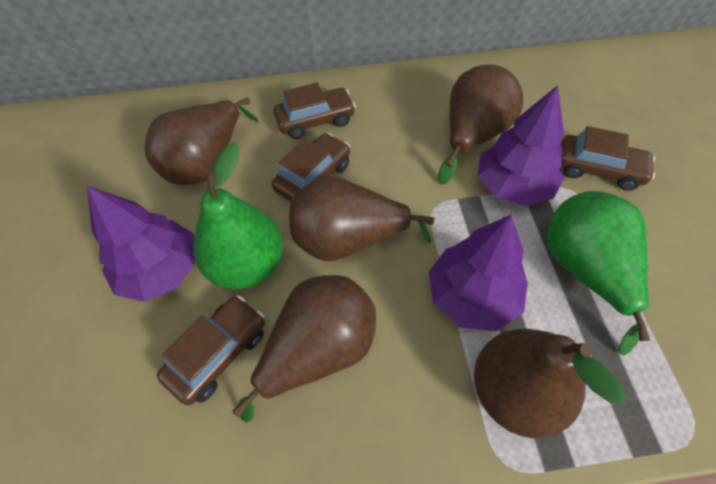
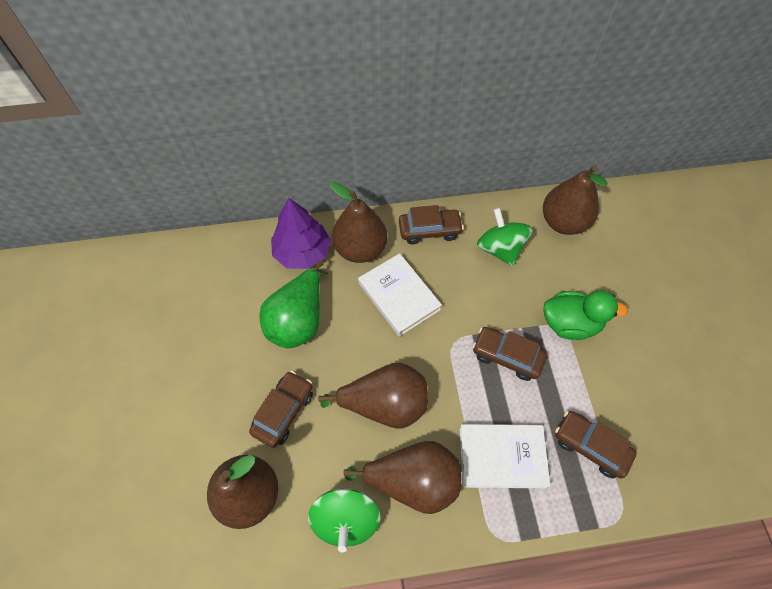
green duck: none = 0 -> [543,290,628,340] = 1
green pear: [194,142,283,289] [547,191,650,356] = 2 -> [259,261,328,349] = 1
green spinning top: none = 0 -> [308,488,381,553] [477,208,533,267] = 2
purple tree: [87,186,196,302] [429,215,528,332] [478,85,564,206] = 3 -> [271,198,331,269] = 1
white book: none = 0 -> [358,253,442,336] [460,424,550,488] = 2

